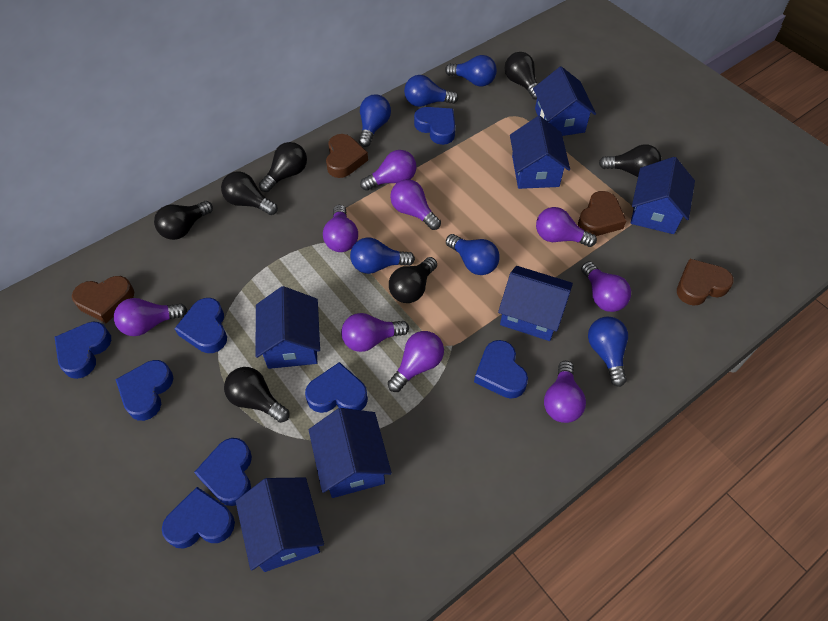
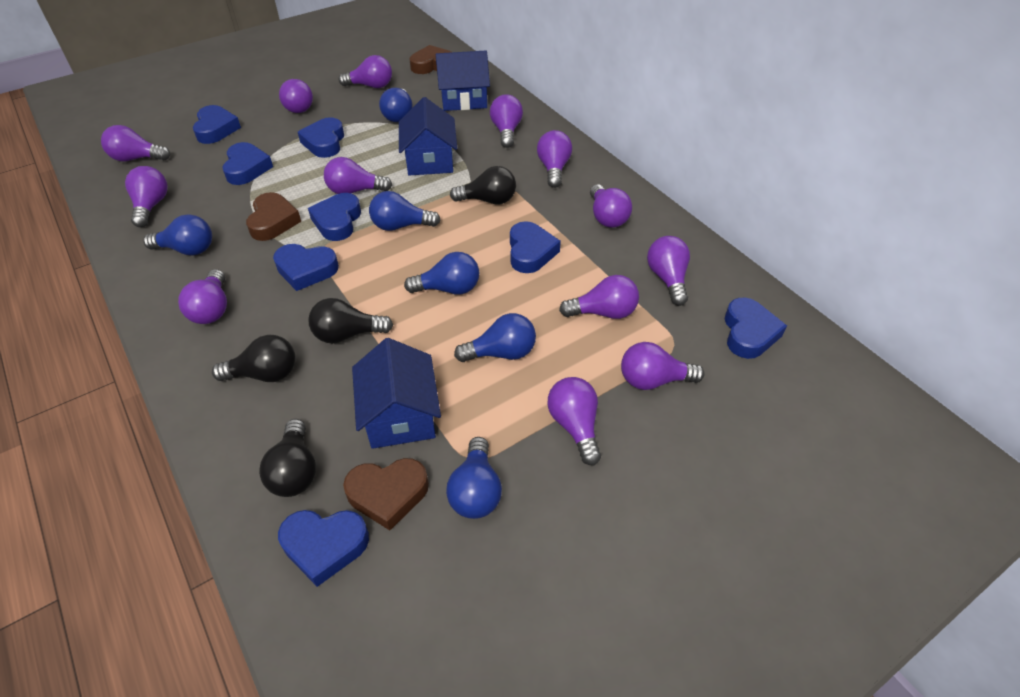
black light bulb: [154,201,213,240] [221,171,278,215] [224,367,290,423] [259,142,307,192] [389,257,437,303] [505,52,537,100] [599,144,662,177] = 7 -> [212,335,296,382] [259,419,316,497] [308,298,393,343] [450,166,516,204] = 4
blue house: [236,477,324,572] [255,286,320,369] [309,408,392,498] [498,266,573,341] [510,116,570,189] [533,66,596,136] [631,157,695,234] = 7 -> [352,338,441,449] [399,97,457,176] [436,51,490,111] = 3
brown heart: [72,276,134,323] [326,134,368,178] [578,191,626,236] [677,259,734,306] = 4 -> [246,192,301,241] [343,458,429,530] [410,45,451,74] = 3
purple light bulb: [114,298,187,336] [323,205,358,252] [341,313,409,352] [360,150,416,191] [388,331,444,392] [390,179,441,230] [536,207,597,247] [544,361,586,423] [581,261,631,312] = 9 -> [101,125,170,161] [125,166,168,227] [178,269,227,324] [279,79,313,113] [324,157,392,194] [338,55,392,88] [490,94,523,148] [537,130,572,188] [548,377,601,465] [559,275,639,319] [590,184,632,228] [621,342,705,390] [647,236,690,306] = 13

